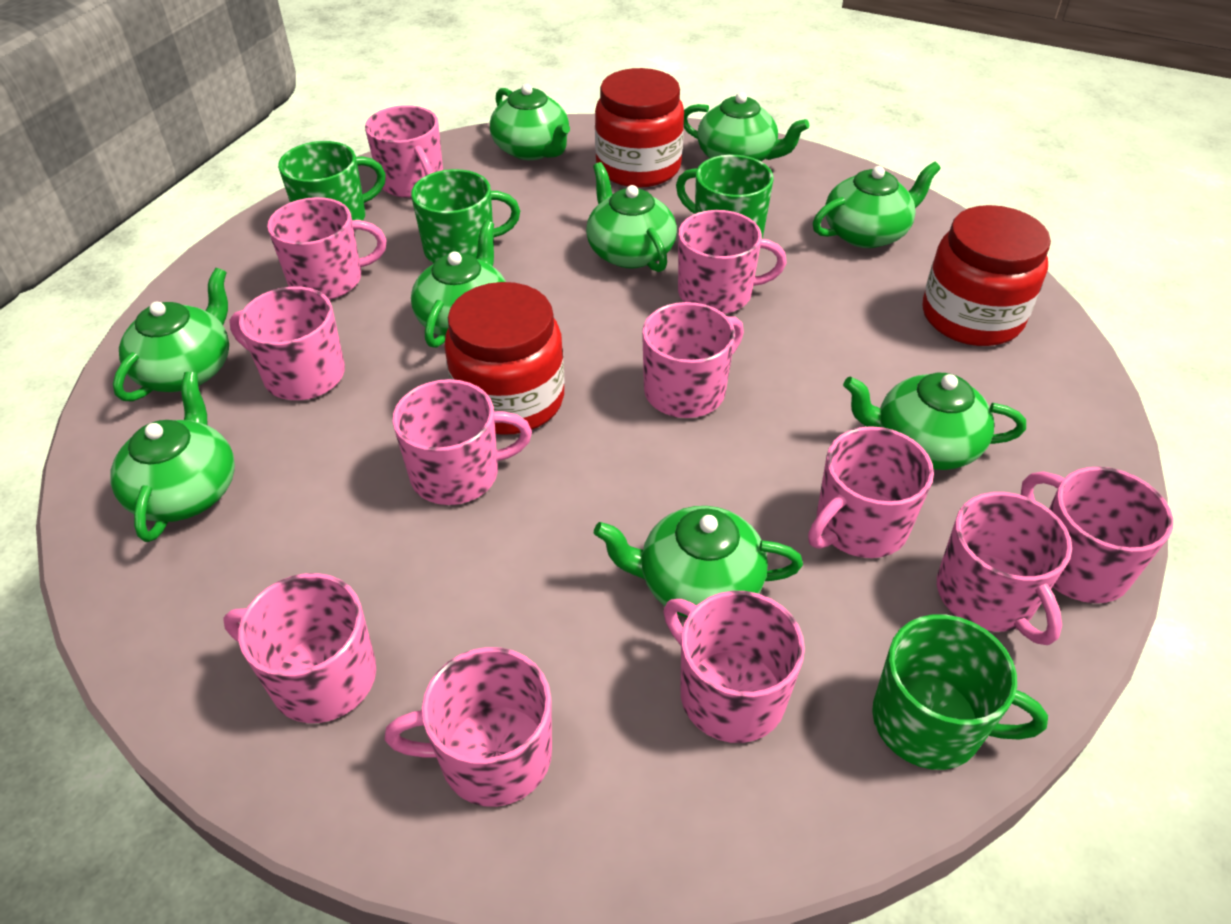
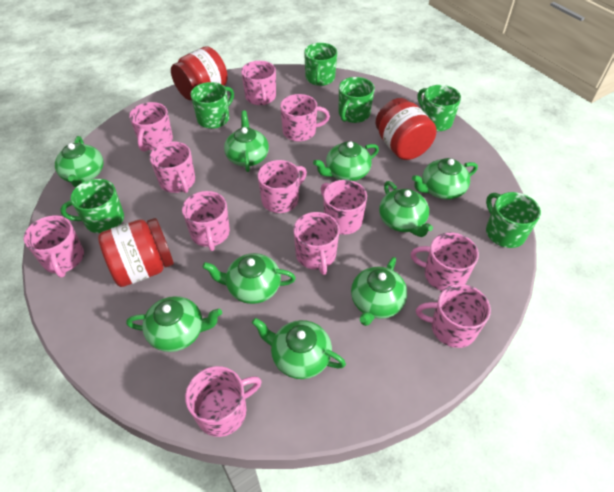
green mug: [278,141,386,221] [411,169,520,263] [676,155,774,238] [872,614,1048,770] = 4 -> [60,179,124,233] [190,82,234,129] [304,43,337,86] [339,77,375,123] [418,85,461,131] [486,192,541,248] = 6

